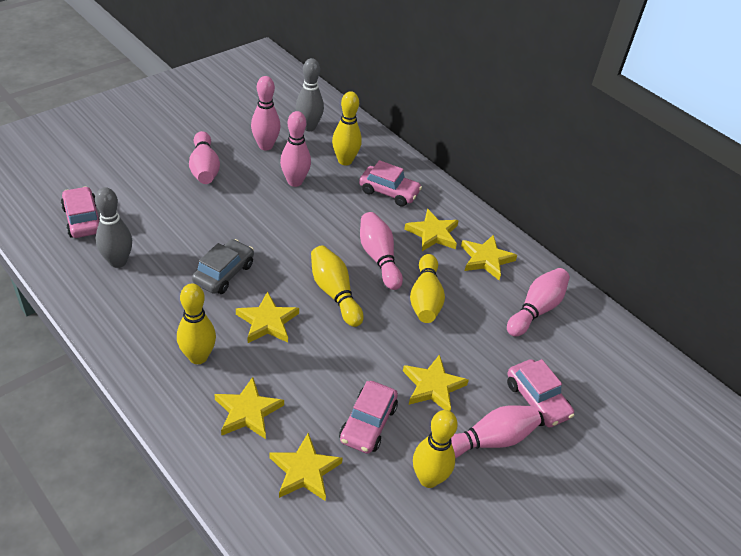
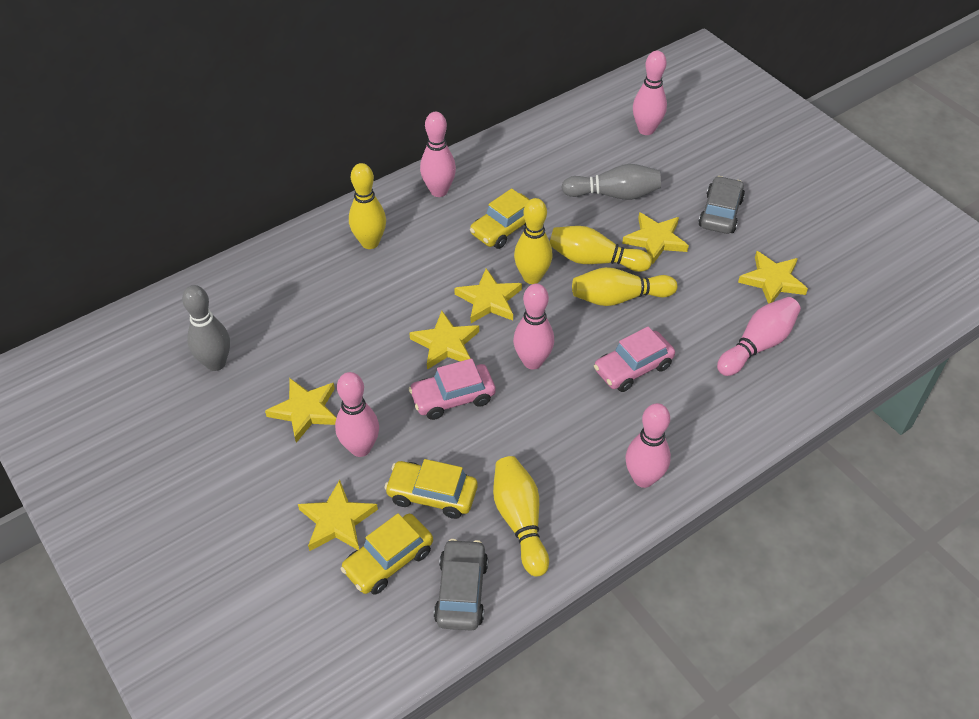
grey car: [192,239,254,294] = 1 -> [434,539,488,631] [698,176,745,234] = 2
pink car: [61,186,100,238] [339,381,398,454] [359,160,422,207] [507,359,574,428] = 4 -> [409,358,496,420] [594,326,675,392] = 2
yellow car: none = 0 -> [341,513,433,595] [385,459,477,519] [470,188,530,249] = 3

